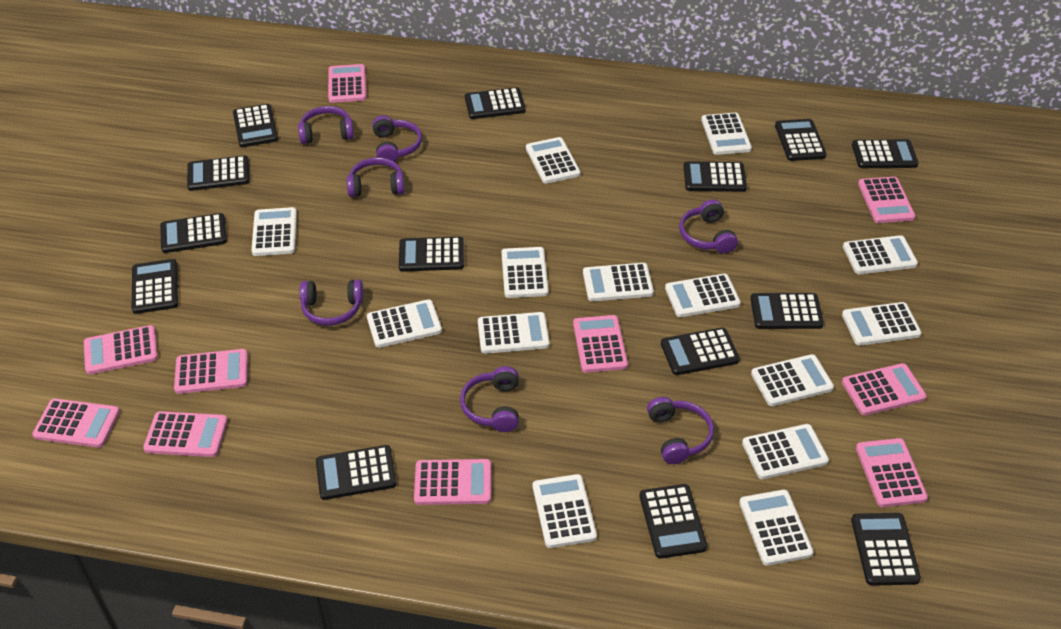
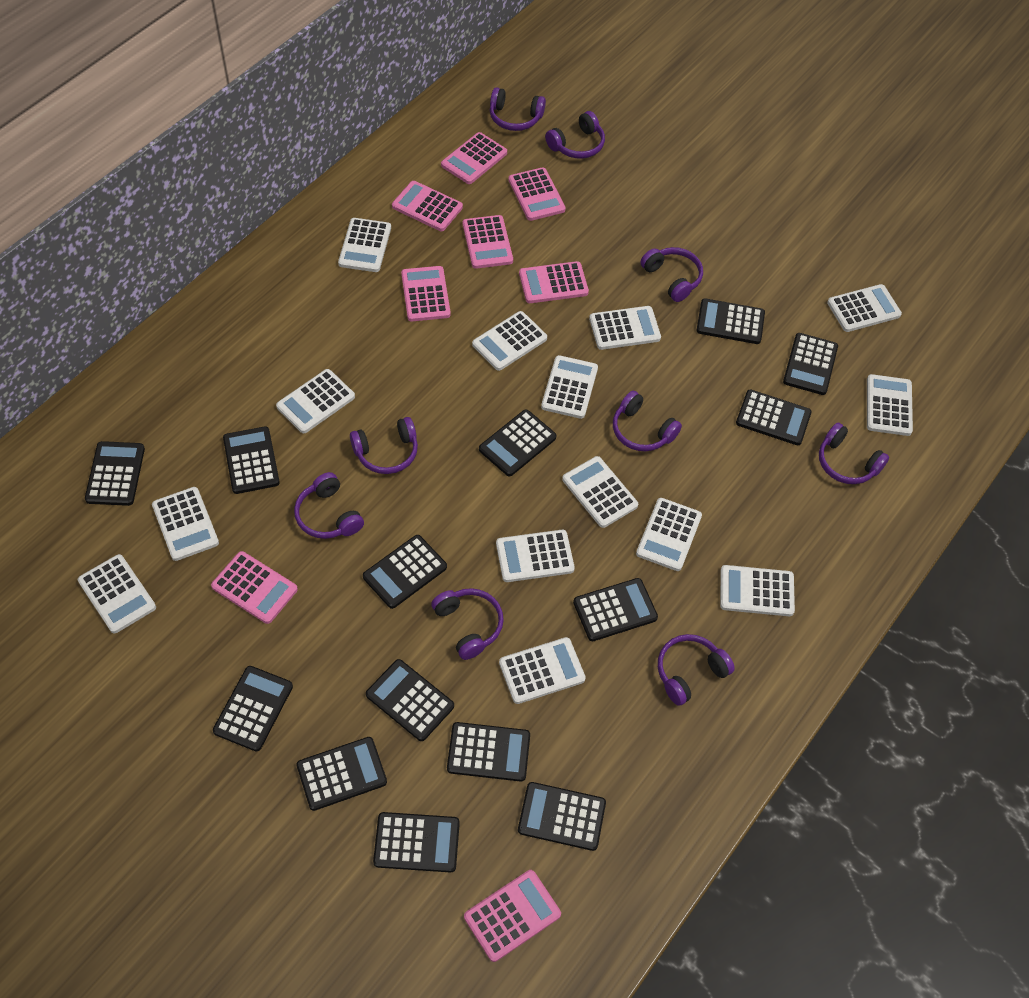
pink calculator: [32,399,120,448] [84,325,158,375] [143,411,228,457] [174,349,248,394] [328,64,366,103] [414,459,491,505] [573,315,628,373] [842,363,927,416] [856,438,928,507] [858,177,915,223] = 10 -> [211,551,298,624] [392,181,463,231] [401,266,451,321] [441,132,507,184] [463,215,513,269] [464,870,561,962] [508,167,566,221] [519,261,589,303] = 8
purple headphones: [298,106,354,144] [300,280,364,326] [347,157,405,197] [372,115,422,162] [460,366,519,432] [647,397,714,464] [679,199,738,253] = 7 -> [294,472,364,539] [350,417,418,474] [431,588,504,660] [490,87,546,131] [545,111,605,159] [613,391,682,451] [640,247,703,302] [658,634,735,706] [819,422,889,484] = 9

